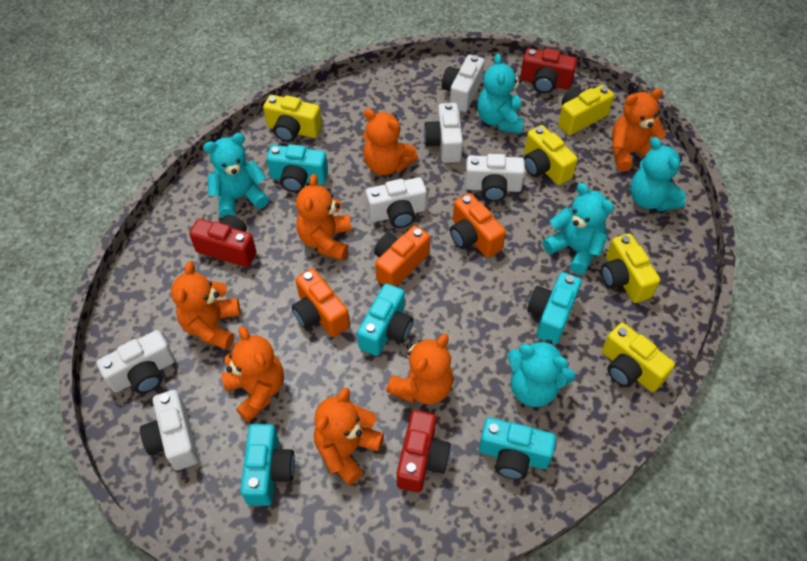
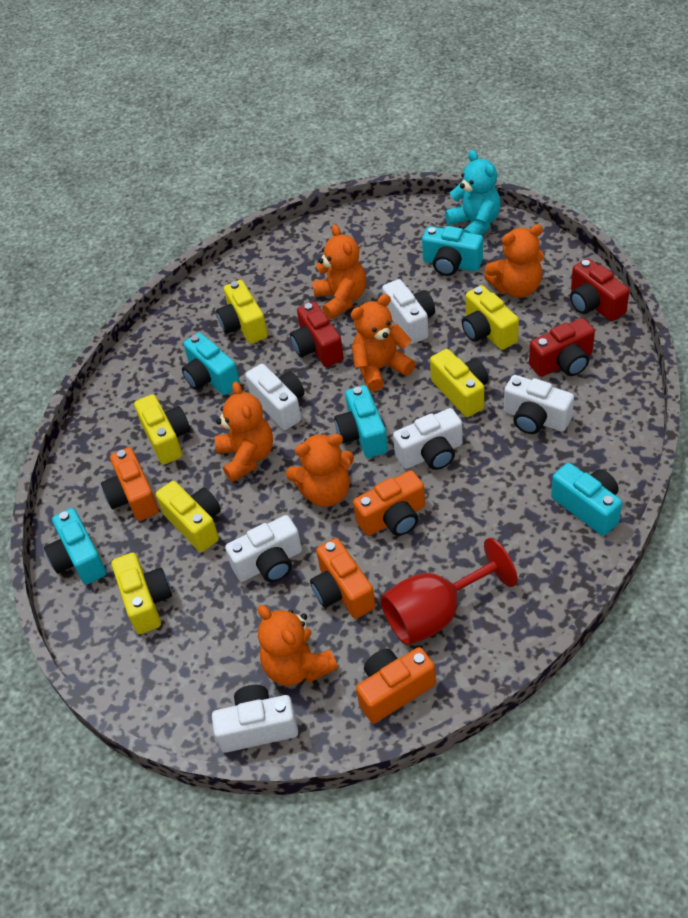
orange camera: [292,268,350,337] [374,225,430,287] [450,193,506,258] = 3 -> [101,447,159,521] [310,538,376,619] [353,470,425,536] [356,647,436,723] = 4
orange teddy bear: [171,261,240,350] [221,326,284,423] [296,174,351,261] [314,388,384,485] [363,108,418,175] [386,334,453,405] [612,88,666,171] = 7 -> [215,381,273,482] [258,605,338,686] [286,434,354,507] [312,224,366,319] [351,294,415,392] [484,224,544,298] = 6
red goblet: none = 0 -> [380,538,517,646] = 1
turquoise teddy bear: [203,133,269,218] [477,53,524,134] [507,340,575,407] [543,183,614,274] [630,137,686,211] = 5 -> [445,150,501,236] = 1
yellow camera: [263,95,322,142] [523,125,578,185] [558,85,614,135] [601,233,660,303] [602,323,675,392] = 5 -> [112,553,172,634] [134,394,190,465] [156,481,221,552] [216,280,268,344] [430,349,489,417] [462,285,519,350] = 6

